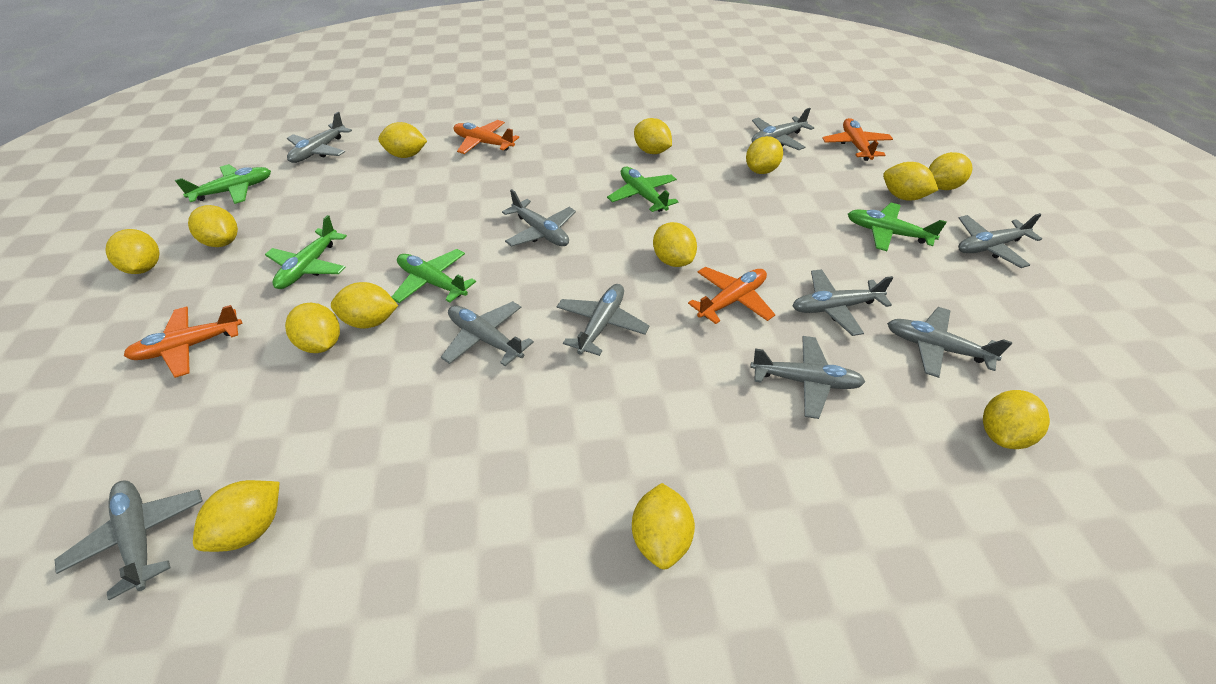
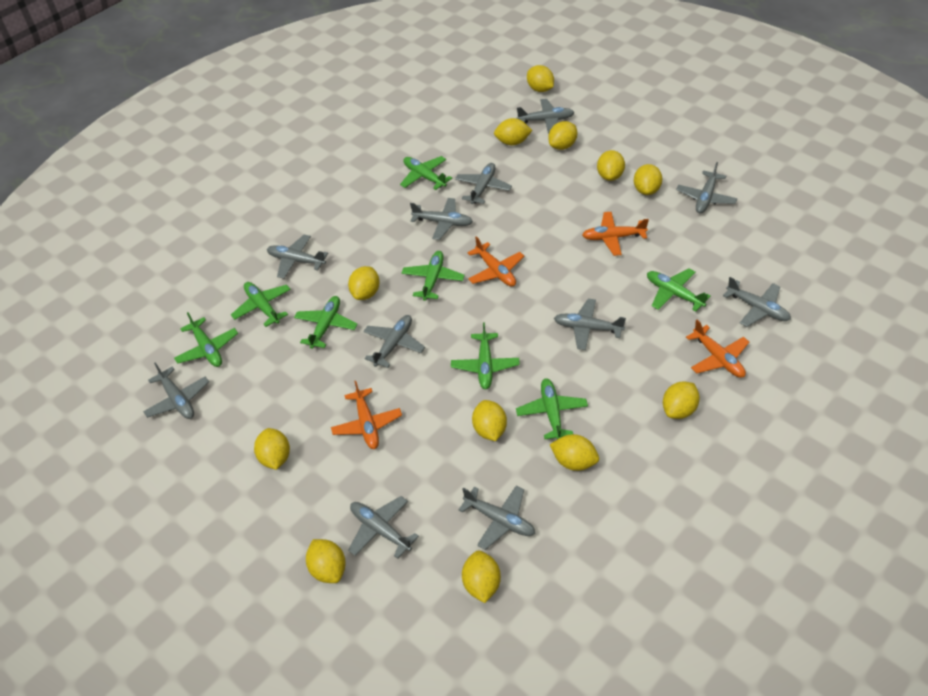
green plane: [175,164,271,204] [265,215,347,289] [392,249,476,303] [607,167,679,212] [848,203,947,251] = 5 -> [174,312,238,367] [231,282,291,327] [294,296,358,349] [400,156,452,190] [402,251,465,301] [451,322,520,389] [516,378,588,440] [647,268,711,312] = 8
grey plane: [54,481,203,600] [287,112,352,163] [441,301,534,366] [502,189,576,247] [556,284,650,356] [750,336,865,419] [752,108,814,150] [793,269,893,336] [887,307,1012,378] [958,213,1042,268] = 10 -> [143,362,209,419] [267,235,328,279] [348,496,419,559] [363,315,425,368] [410,198,473,240] [455,163,512,204] [459,485,535,550] [517,99,575,134] [554,299,626,350] [676,162,737,214] [723,277,791,327] = 11
yellow lemon: [105,229,160,274] [188,205,238,247] [193,480,279,552] [285,303,340,353] [331,282,398,329] [378,122,427,158] [632,483,695,569] [634,118,672,154] [653,222,697,267] [746,136,783,174] [883,162,938,201] [928,152,972,190] [983,390,1050,449] = 13 -> [254,428,290,470] [306,539,346,583] [348,266,380,300] [462,550,501,603] [472,400,507,441] [494,118,532,145] [527,65,554,92] [548,121,577,150] [550,434,599,471] [597,150,625,181] [634,164,662,195] [663,381,700,419] = 12

